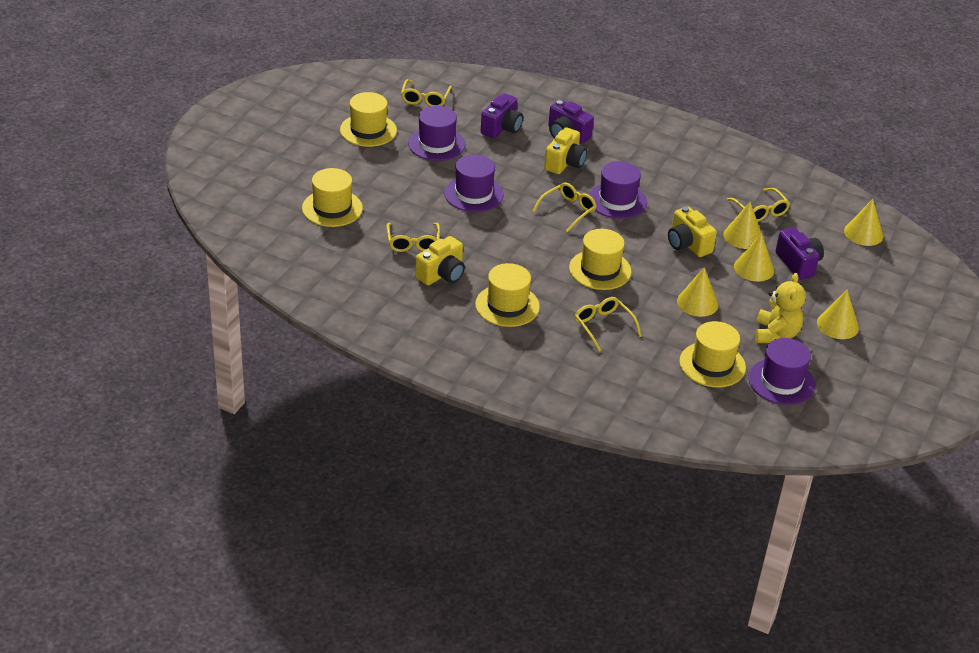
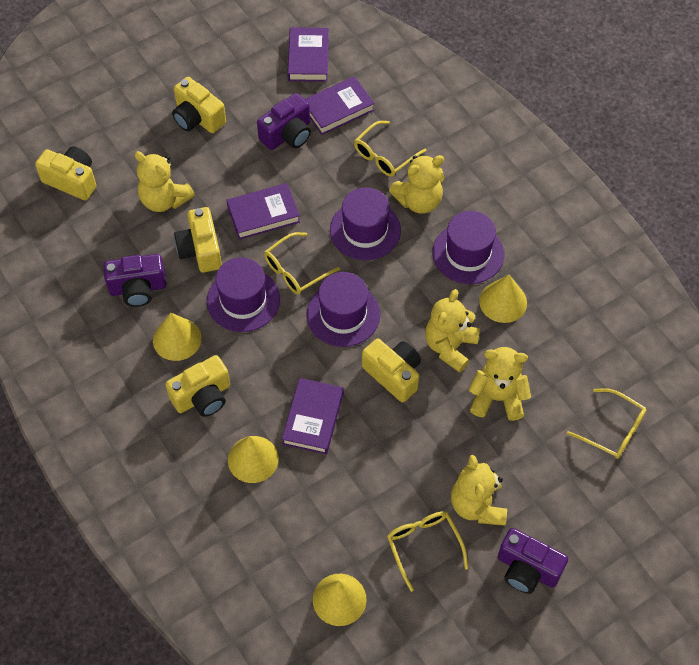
purple book: none = 0 -> [226,183,300,240] [282,378,343,454] [288,27,329,82] [305,76,375,135] = 4
yellow camera: [415,236,465,286] [544,127,587,174] [668,206,717,257] = 3 -> [35,146,96,200] [165,355,230,417] [172,77,226,133] [174,207,222,273] [362,338,421,403] = 5
yellow cone: [677,267,719,317] [723,202,761,249] [734,233,774,281] [817,290,859,339] [844,199,883,246] = 5 -> [153,313,201,361] [228,436,279,483] [313,574,367,626] [479,274,527,323] = 4
yellow glasses: [386,223,440,252] [401,79,452,106] [532,183,597,232] [575,297,642,351] [727,188,790,222] = 5 -> [264,232,340,294] [354,121,426,177] [387,511,469,592] [567,388,647,459] = 4
yellow hat: [302,168,363,227] [340,92,397,147] [475,263,540,327] [569,229,632,290] [679,321,746,387] = 5 -> none = 0
yellow teddy bear: [755,273,806,343] = 1 -> [134,151,195,212] [389,155,445,214] [425,289,480,373] [451,455,507,526] [468,347,531,421] = 5

